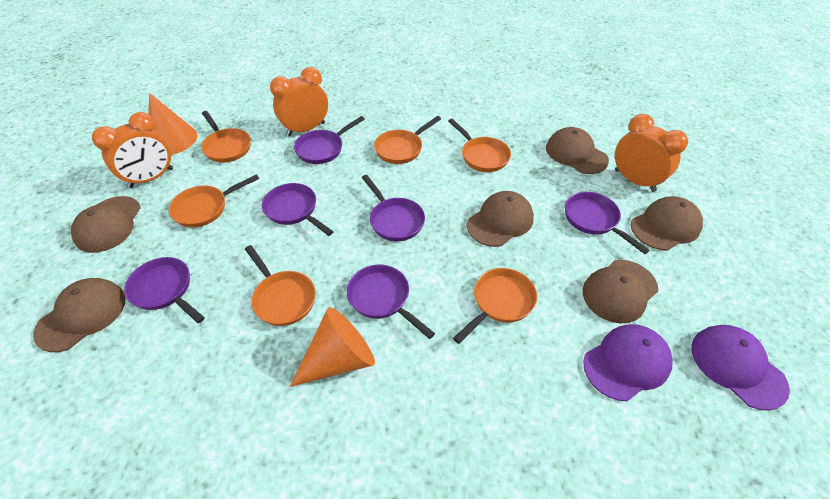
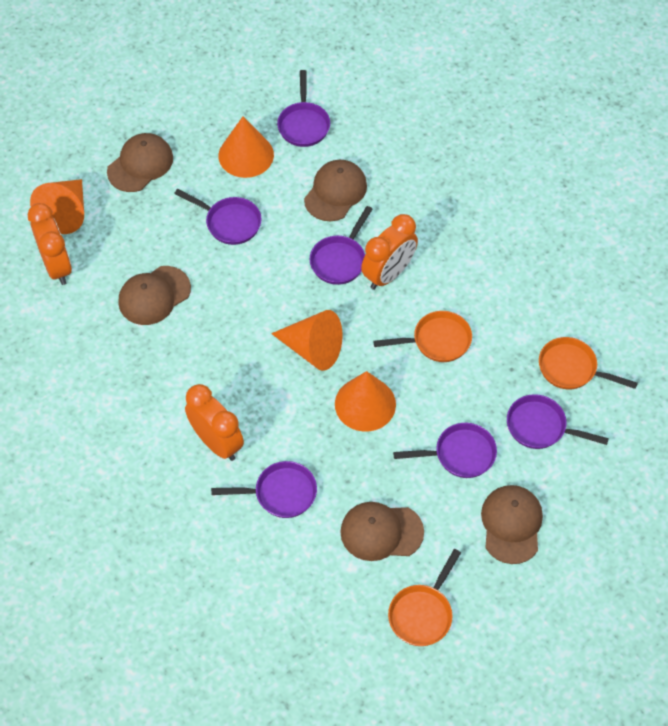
brown cap: [33,278,126,352] [71,196,141,253] [467,191,534,247] [546,127,609,174] [583,260,658,323] [631,196,703,251] = 6 -> [107,133,173,192] [118,266,191,325] [304,160,367,221] [340,502,424,561] [481,485,543,564] = 5
orange cone: [148,93,197,155] [290,307,375,387] = 2 -> [30,179,84,234] [219,117,274,178] [271,310,343,371] [335,371,396,432] = 4
orange pan: [169,174,259,228] [201,111,251,162] [245,245,316,326] [374,116,441,164] [448,119,511,172] [453,268,537,344] = 6 -> [373,311,472,362] [388,549,461,646] [539,337,638,389] = 3
purple cap: [583,324,673,401] [691,325,790,411] = 2 -> none = 0

